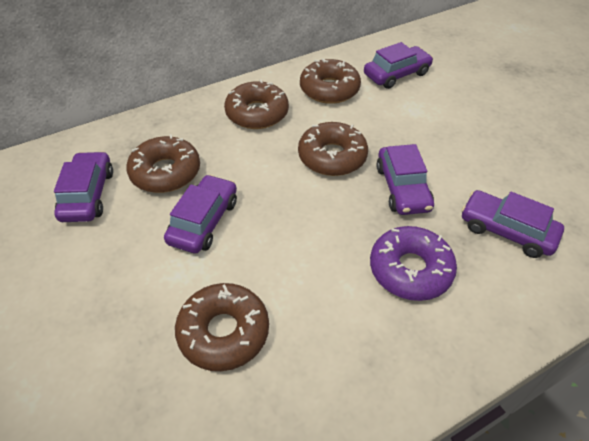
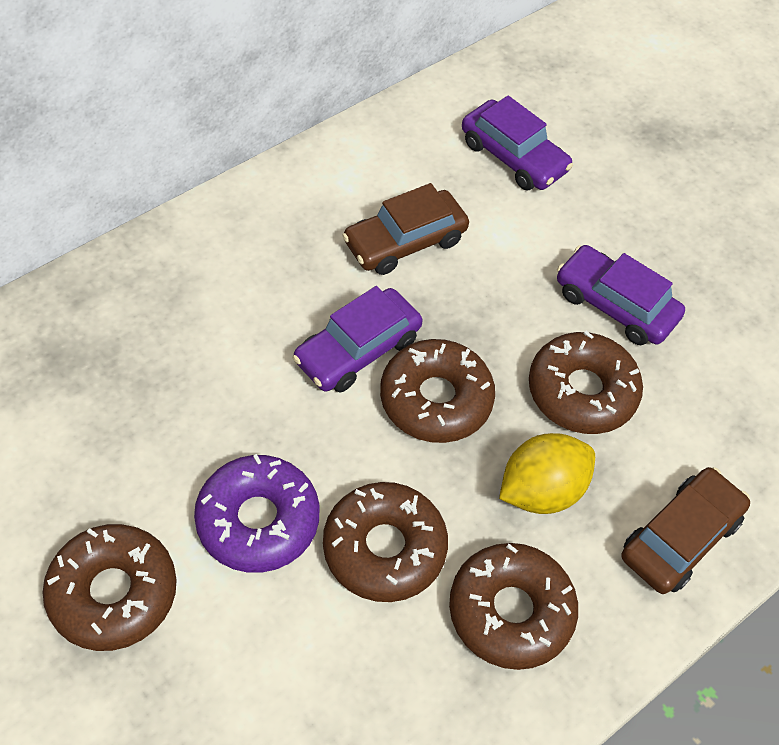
brown car: none = 0 -> [342,183,469,275] [622,467,750,594] = 2
purple car: [54,151,113,222] [164,175,237,253] [364,42,433,89] [376,144,434,215] [462,190,564,258] = 5 -> [293,286,423,392] [462,96,573,191] [557,245,685,345] = 3
yellow lemon: none = 0 -> [499,433,595,514] = 1

